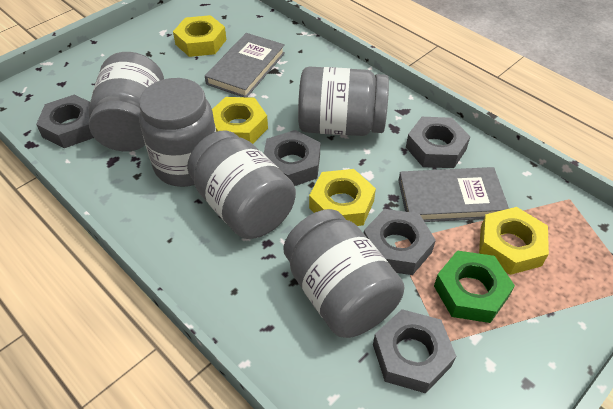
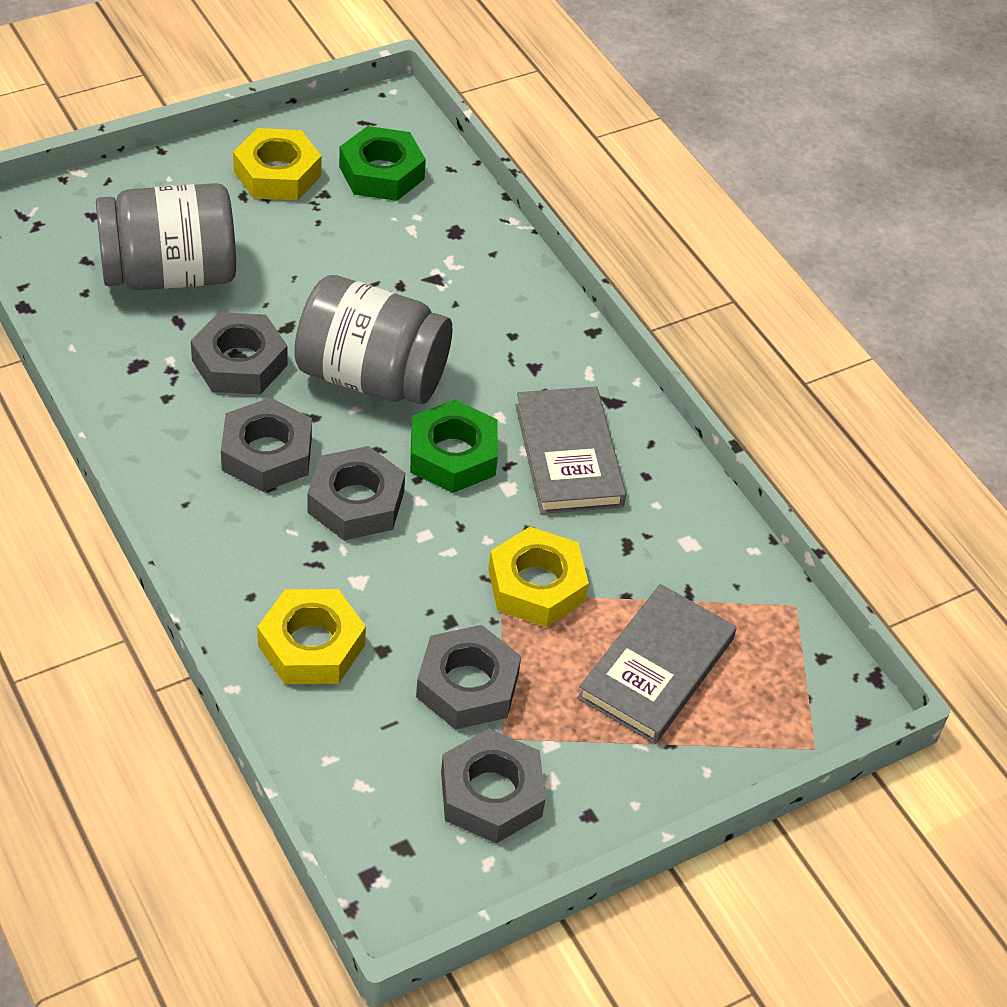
green nut: [434,250,515,323] = 1 -> [339,126,426,201] [410,400,498,493] = 2
grey jar: [89,52,164,151] [139,78,216,187] [187,130,296,239] [283,209,404,338] [298,67,389,136] = 5 -> [96,183,236,290] [294,275,453,404] = 2
yellow nut: [173,15,226,57] [212,97,268,144] [309,169,376,226] [479,207,549,275] = 4 -> [233,128,321,200] [257,589,366,684] [488,527,589,627] = 3

